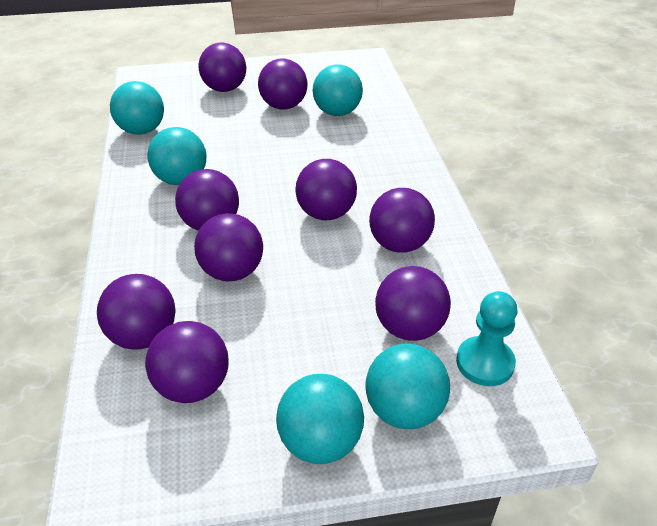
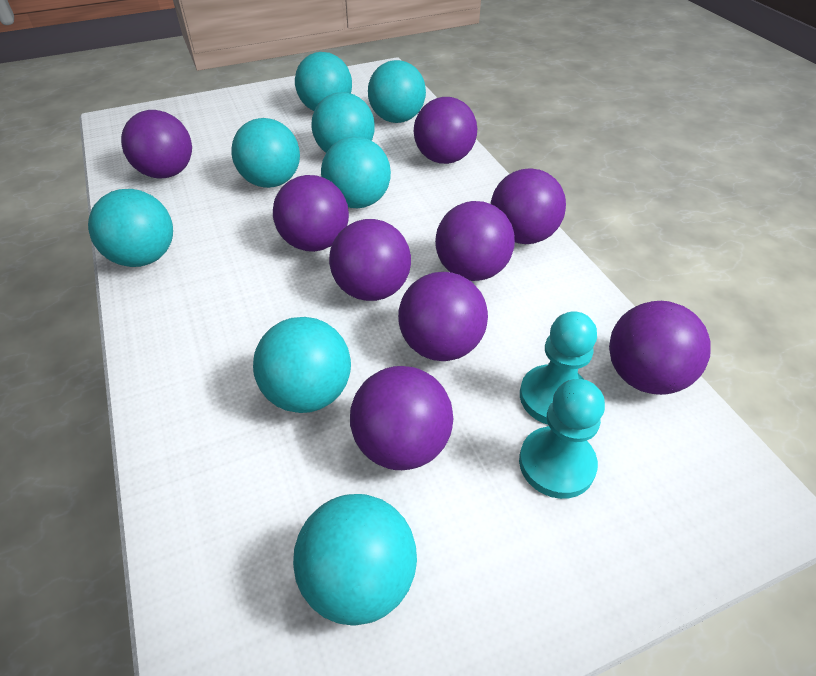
turquoise ball: [110,81,164,135] [147,127,206,185] [276,374,364,464] [313,64,363,116] [366,344,450,429] = 5 -> [88,189,173,267] [232,118,300,188] [253,317,351,413] [293,494,417,625] [295,52,352,111] [311,92,375,153] [321,136,391,208] [368,60,426,123] = 8
turquoise pawn: [456,291,518,386] = 1 -> [519,379,605,499] [520,311,597,425] = 2

